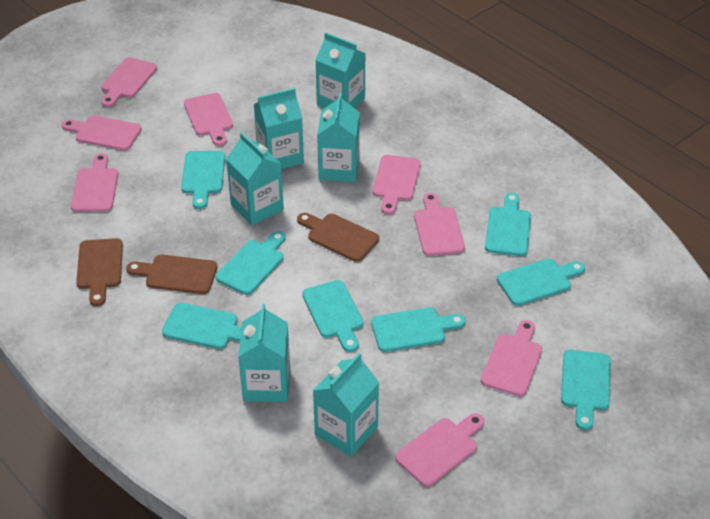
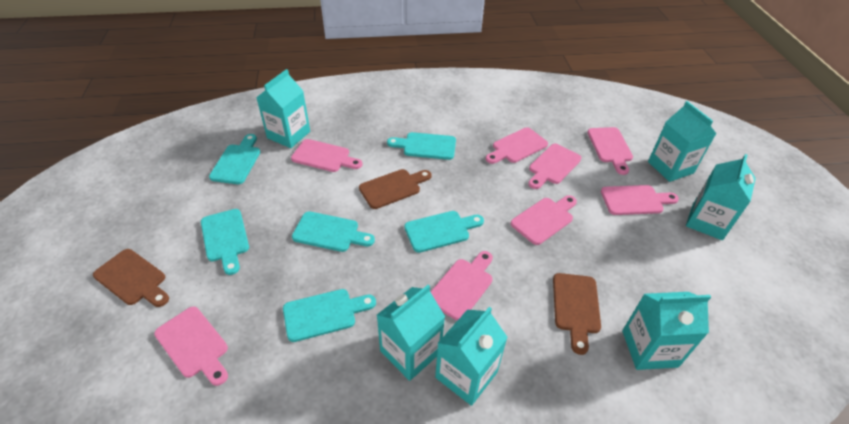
turquoise cutting board: [162,303,242,349] [181,151,225,209] [216,231,286,295] [302,280,363,352] [371,307,466,352] [485,193,531,256] [497,259,585,306] [561,350,610,430] = 8 -> [201,209,249,275] [209,134,260,184] [283,289,376,342] [292,211,375,252] [387,132,456,160] [404,211,484,253] = 6

